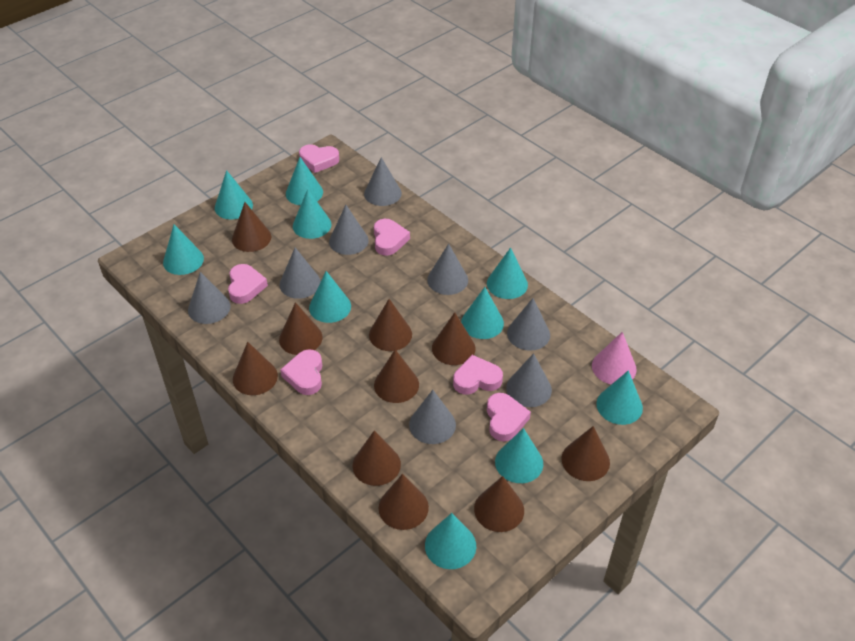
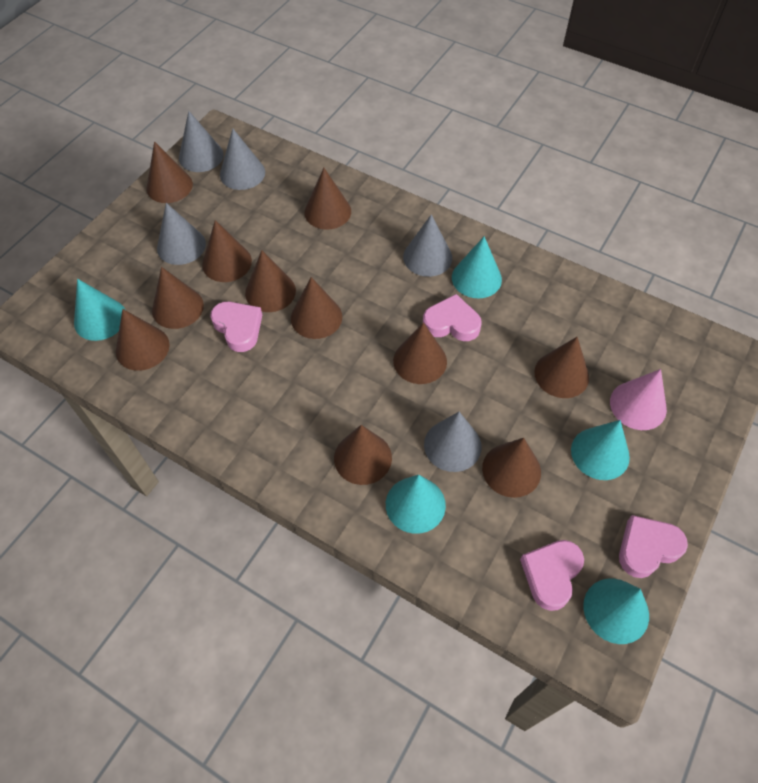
brown cone: [232,202,271,252] [233,342,278,395] [279,302,322,355] [352,430,401,486] [369,299,412,351] [374,349,419,403] [379,474,429,530] [432,312,475,365] [474,476,524,532] [562,426,610,481] = 10 -> [116,309,170,371] [147,141,193,203] [152,267,204,329] [202,220,252,282] [245,250,296,312] [291,277,342,339] [304,168,351,230] [334,425,392,485] [393,322,447,384] [482,438,541,498] [534,337,589,398] = 11
grey cone: [188,272,230,324] [279,248,321,299] [329,205,369,255] [364,157,402,206] [409,390,456,444] [427,243,468,295] [506,353,552,407] [507,298,550,351] = 8 -> [157,203,206,265] [179,111,224,172] [220,128,265,190] [403,214,452,277] [424,412,482,472] = 5
pink heart: [228,264,268,304] [280,349,322,395] [299,144,339,173] [374,219,410,256] [453,355,503,395] [487,393,531,441] = 6 -> [210,302,262,352] [423,294,482,341] [520,540,584,611] [619,515,688,578] = 4
turquoise cone: [163,225,204,275] [215,170,253,220] [286,157,323,205] [293,189,332,239] [309,271,351,323] [425,513,476,569] [461,287,504,339] [487,248,528,299] [495,428,543,483] [596,370,643,425] = 10 -> [74,279,125,341] [386,475,446,534] [452,236,502,298] [571,420,630,480] [583,578,649,644] = 5

